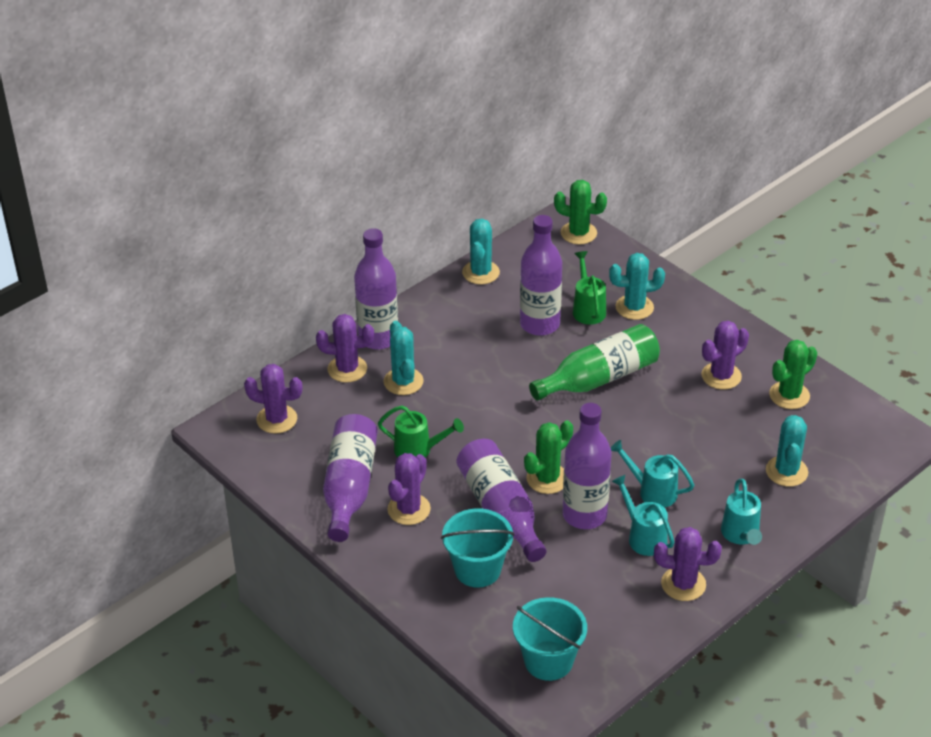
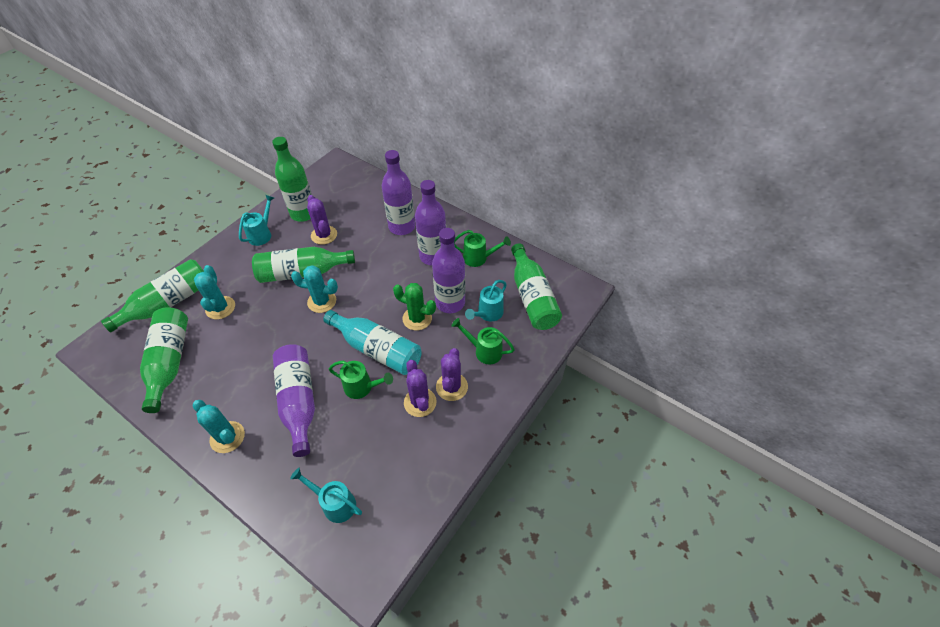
green bottle: [529,324,660,400] = 1 -> [101,259,204,333] [140,307,188,413] [252,247,355,283] [272,137,312,222] [511,243,562,330] = 5
green cactus: [524,420,573,494] [554,180,607,245] [769,340,817,409] = 3 -> [393,283,436,330] = 1
green watering can: [378,405,464,458] [573,251,606,325] = 2 -> [329,361,393,399] [452,318,515,364] [454,230,511,267] = 3
purple bottle: [323,414,378,542] [354,228,398,350] [457,439,546,562] [520,215,562,336] [563,403,612,529] = 5 -> [273,344,315,457] [382,150,415,235] [415,180,446,265] [432,228,465,313] = 4
purple cactus: [244,364,302,434] [316,314,374,383] [387,453,431,525] [654,527,722,601] [701,321,749,389] = 5 -> [307,195,337,245] [404,360,437,417] [436,348,468,401] = 3
turquoise bottle: none = 0 -> [323,310,422,375] = 1
turquoise bucket: [441,508,514,588] [513,597,587,681] = 2 -> none = 0
turquoise cactus: [383,321,424,395] [462,219,500,284] [609,253,665,320] [766,415,808,487] = 4 -> [192,400,245,453] [194,265,235,319] [291,265,338,313] = 3

